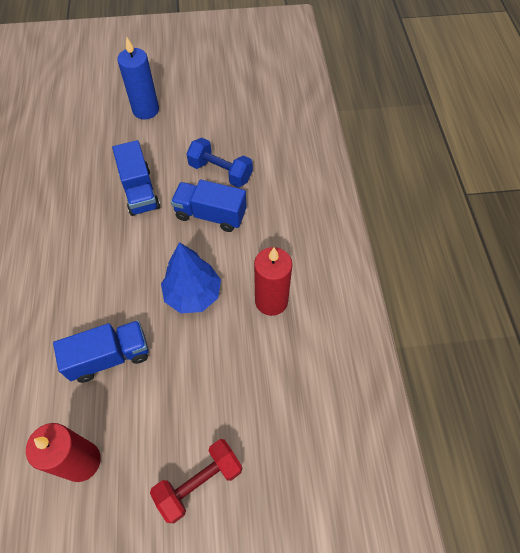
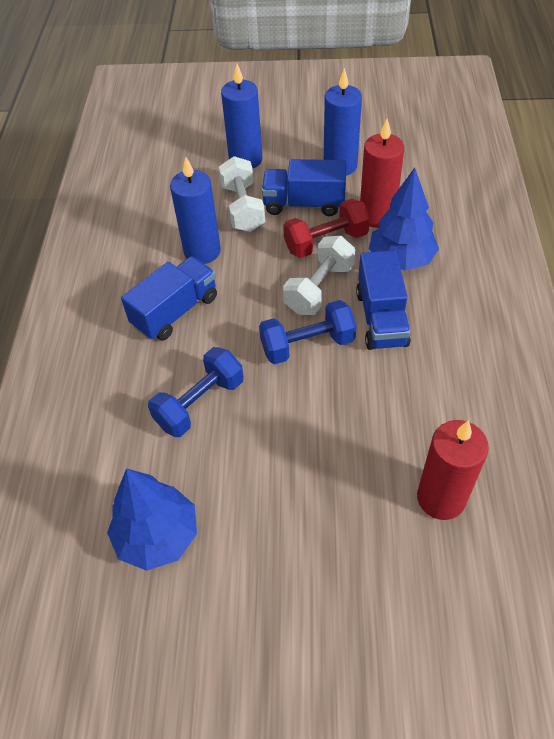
blue candle: [117,37,159,119] = 1 -> [170,156,221,264] [221,64,262,168] [324,68,362,176] = 3
blue dumbbell: [186,138,253,187] = 1 -> [148,347,244,437] [259,300,357,364] = 2
blue tree: [161,242,221,313] = 1 -> [107,468,197,571] [369,168,439,271] = 2
white dumbbell: none = 0 -> [219,156,265,232] [283,236,355,315] = 2

